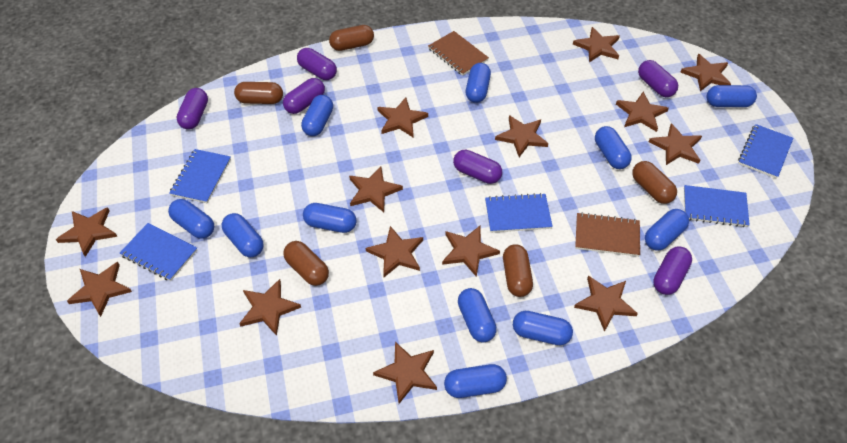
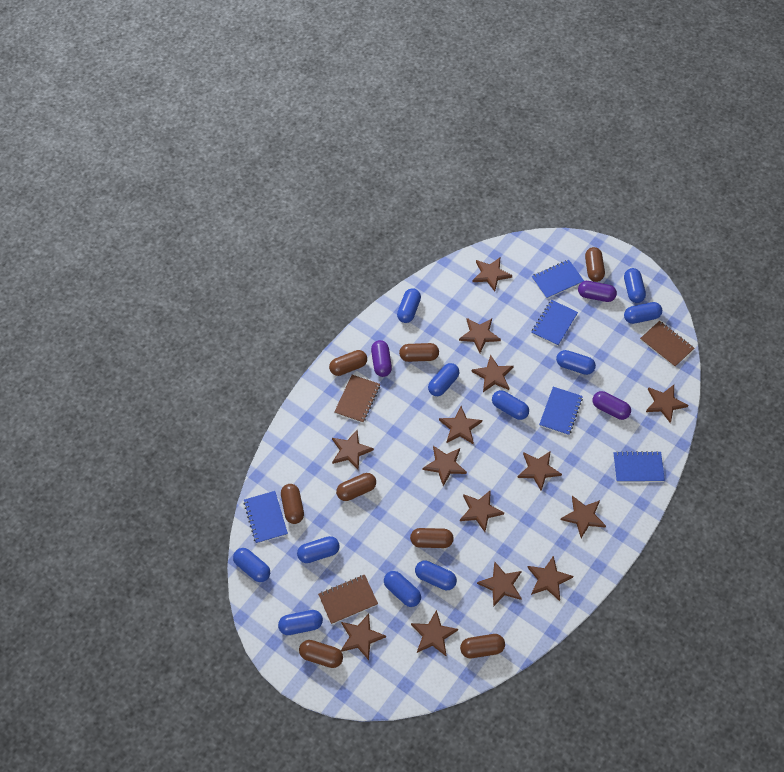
brown capsule: [234,82,283,104] [283,241,329,286] [329,25,374,51] [503,244,533,297] [632,161,677,204] = 5 -> [281,484,304,524] [299,640,343,668] [329,350,367,376] [336,473,376,501] [399,343,439,362] [410,528,454,548] [460,634,505,658] [585,247,605,282] = 8
brown notebook: [428,31,489,76] [575,212,640,257] = 2 -> [318,574,378,624] [334,375,380,423] [640,321,694,367] = 3
purple capsule: [176,88,208,129] [283,78,325,114] [297,48,337,80] [453,150,502,184] [638,60,678,97] [653,246,692,295] = 6 -> [371,340,392,377] [578,281,617,302] [592,391,631,420] = 3

